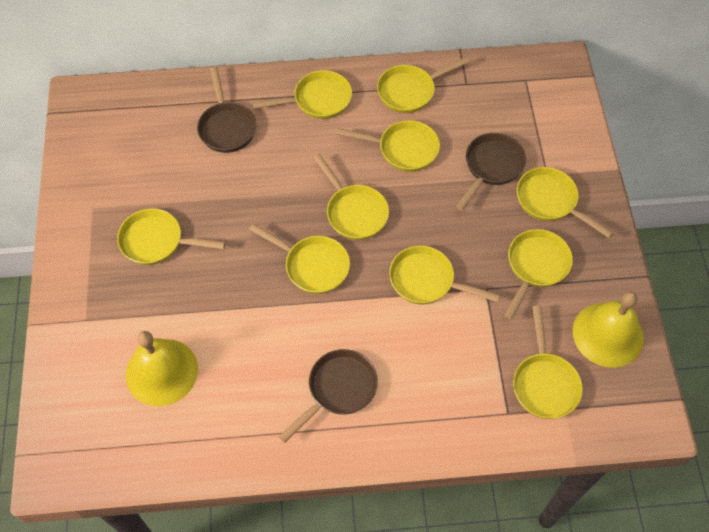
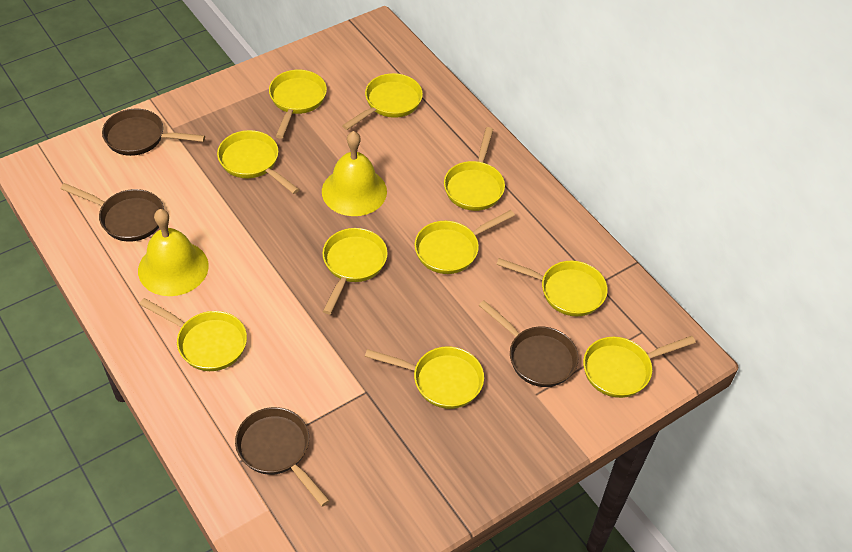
brown pan: [197,67,256,153] [278,349,378,443] [456,133,526,211] = 3 -> [61,183,164,242] [102,109,205,156] [235,407,330,507] [479,300,578,387] = 4

